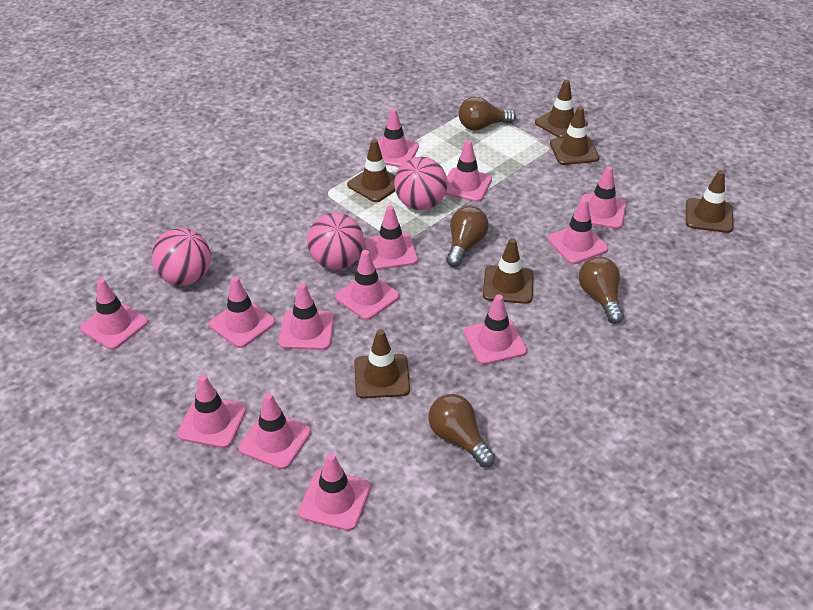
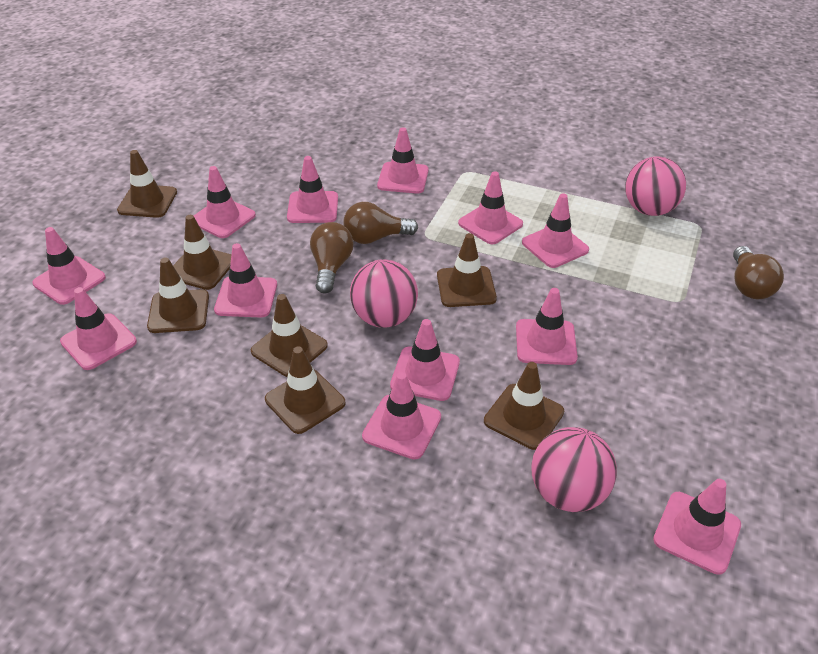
brown light bulb: [428,394,495,467] [446,206,489,267] [459,97,516,131] [579,257,624,324] = 4 -> [310,222,354,294] [343,202,418,244] [733,246,784,299] = 3
brown traffic cone: [347,139,396,202] [354,329,410,399] [483,238,534,304] [535,80,588,138] [550,106,599,165] [686,170,733,233] = 6 -> [117,150,177,218] [147,257,209,333] [173,215,231,290] [251,294,328,377] [265,346,346,434] [437,233,497,307] [484,362,564,450] = 7
pink traffic cone: [80,278,148,350] [177,375,246,448] [209,277,276,348] [238,393,311,469] [278,283,334,350] [298,453,371,531] [335,250,399,320] [365,205,418,270] [378,108,419,167] [445,140,492,202] [464,294,527,365] [548,198,608,264] [581,166,626,229] = 13 -> [32,227,106,305] [60,287,137,370] [193,166,256,238] [214,243,277,318] [287,156,338,223] [362,372,441,460] [377,127,429,194] [390,319,460,401] [458,172,523,244] [516,288,578,365] [522,193,589,268] [653,479,741,575] = 12

